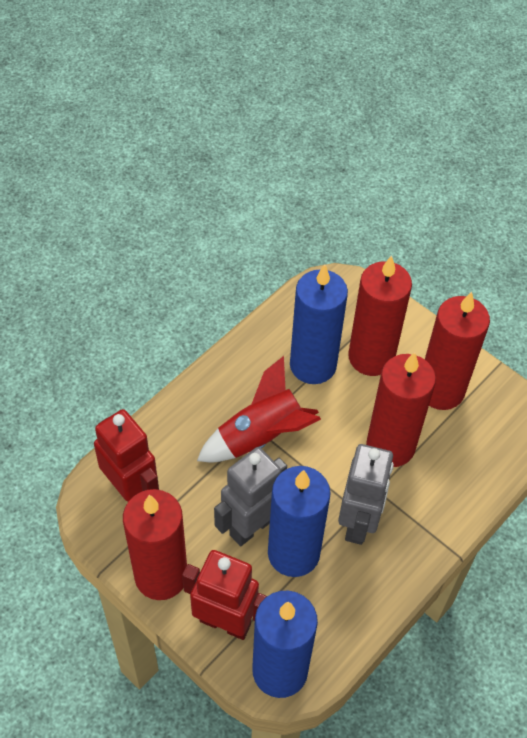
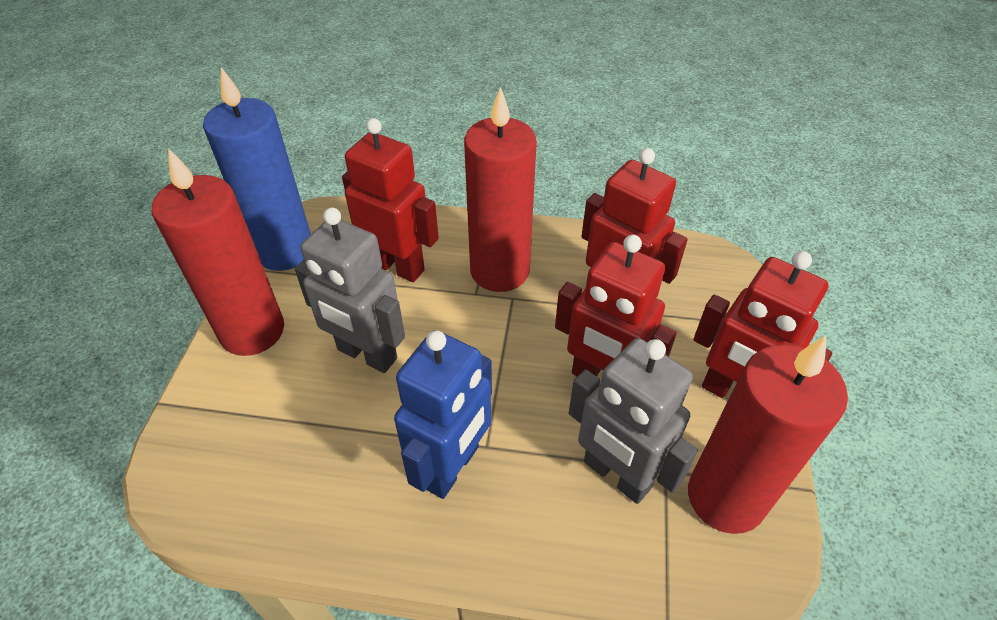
blue candle: [252,591,318,698] [268,466,331,577] [290,264,348,384] = 3 -> [203,67,311,271] = 1
blue robot: none = 0 -> [394,330,492,499] = 1
red candle: [123,489,187,600] [348,256,412,376] [366,352,436,467] [425,292,490,410] = 4 -> [151,148,284,356] [464,87,537,292] [688,336,848,534] = 3
red robot: [94,409,159,502] [182,550,267,640] = 2 -> [342,118,439,282] [555,235,677,376] [582,148,688,284] [693,251,832,398] = 4
red rocket: [197,356,321,462] = 1 -> none = 0

